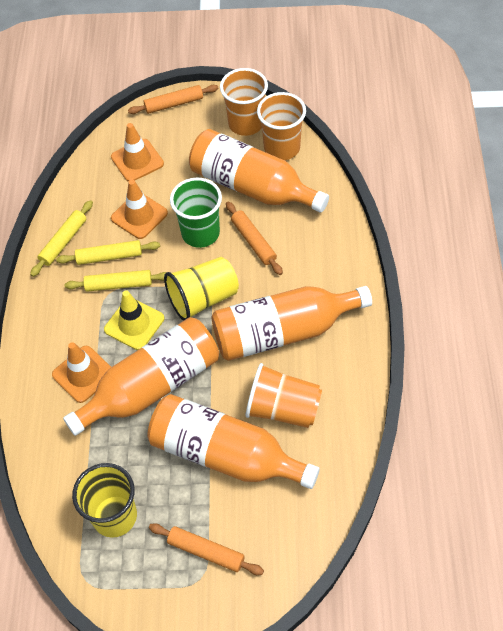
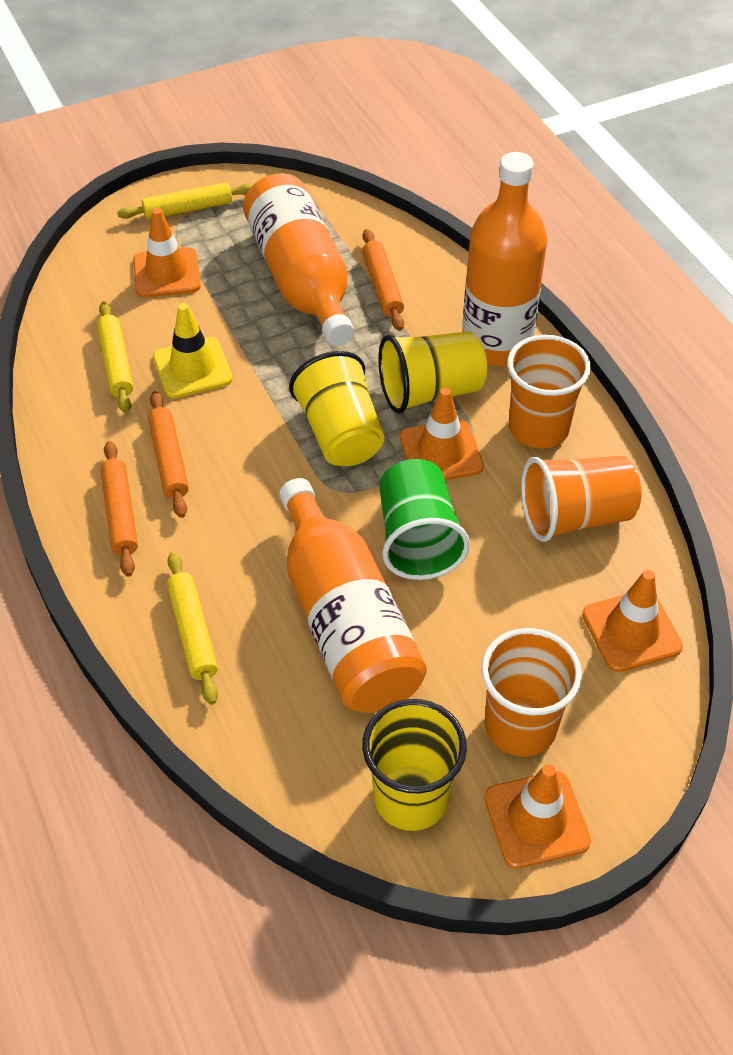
orange bottle: [63,317,219,436] [148,394,320,489] [189,129,329,213] [211,286,372,361] = 4 -> [243,173,354,346] [279,478,426,713] [462,152,547,366] = 3
orange traffic cone: [52,342,111,403] [111,123,164,182] [111,179,168,239] = 3 -> [133,208,201,298] [400,388,484,480] [484,764,591,869] [582,570,683,672] = 4
yellow cup: [72,463,137,538] [164,257,239,321] = 2 -> [289,351,384,466] [362,699,467,831] [378,331,487,414] = 3

